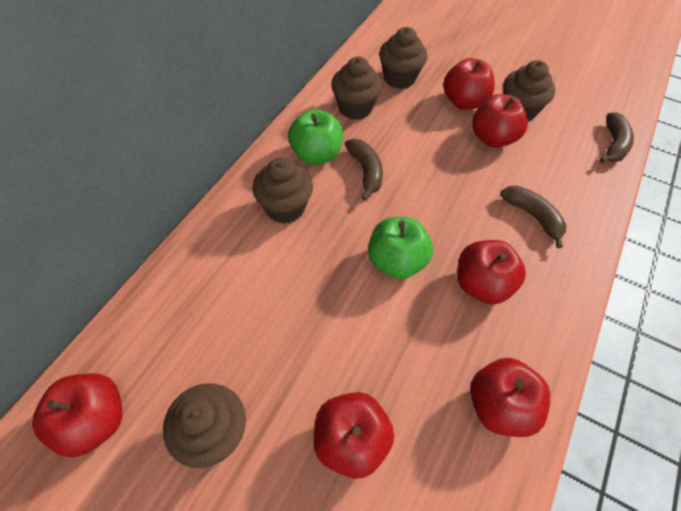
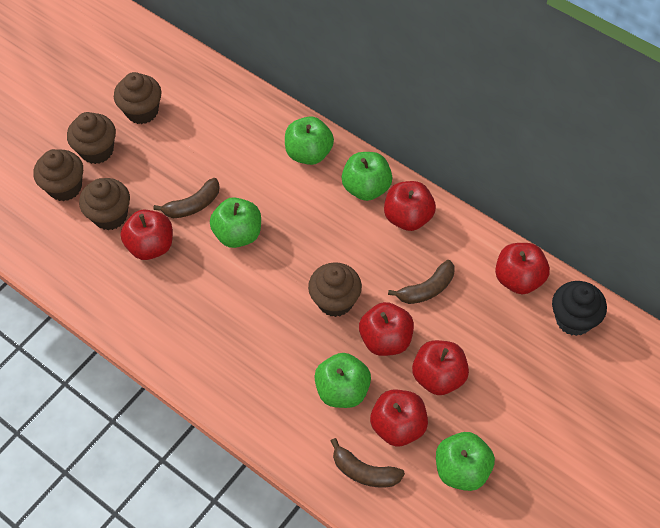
black cupcake: none = 0 -> [552,281,607,336] = 1
green apple: [288,109,343,165] [368,217,433,279] = 2 -> [210,197,261,248] [285,116,334,165] [314,353,371,408] [342,152,392,201] [436,432,495,491] = 5

